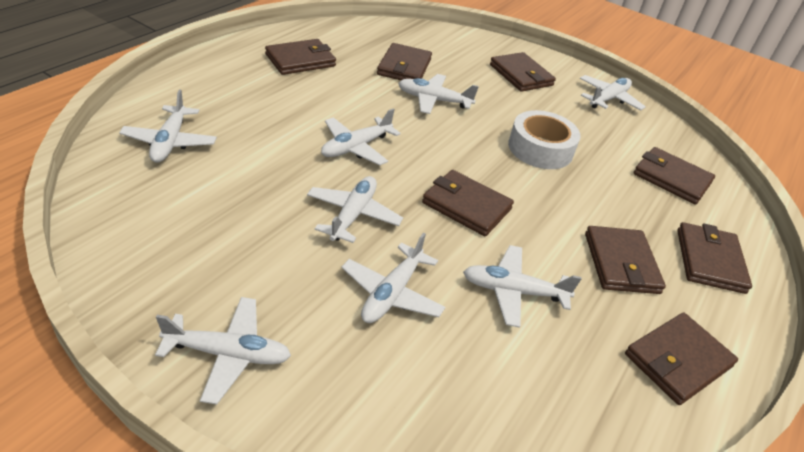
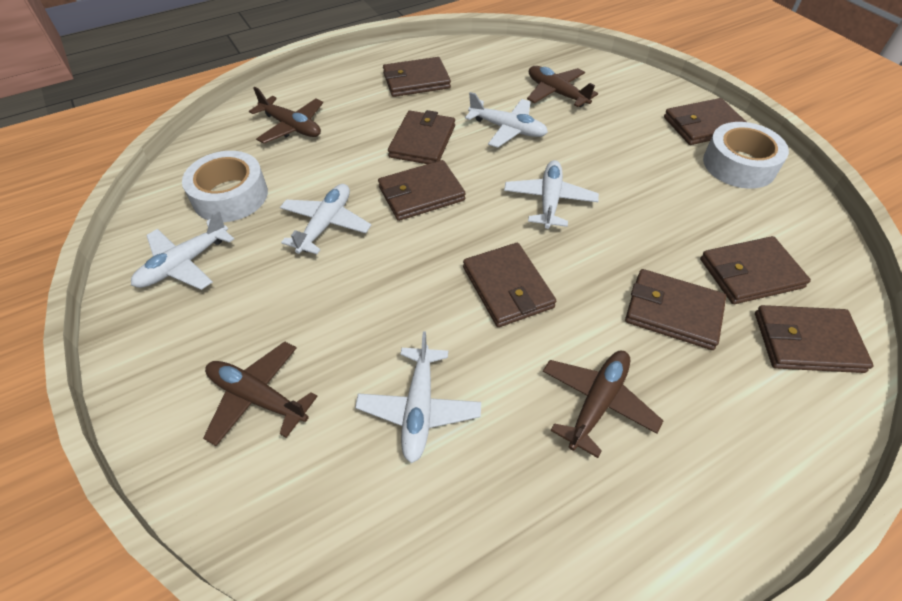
brown plane: none = 0 -> [203,341,318,446] [249,87,323,144] [527,66,598,107] [543,351,663,458] = 4
white plane: [119,89,217,163] [155,297,291,405] [307,176,403,243] [321,108,401,166] [341,233,446,323] [398,74,479,114] [463,245,582,328] [580,75,645,110] = 8 -> [131,210,234,290] [280,184,371,254] [355,331,481,463] [465,92,548,148] [504,160,599,229] = 5
white tape: [508,110,581,169] = 1 -> [182,151,268,222] [703,122,789,189] = 2

